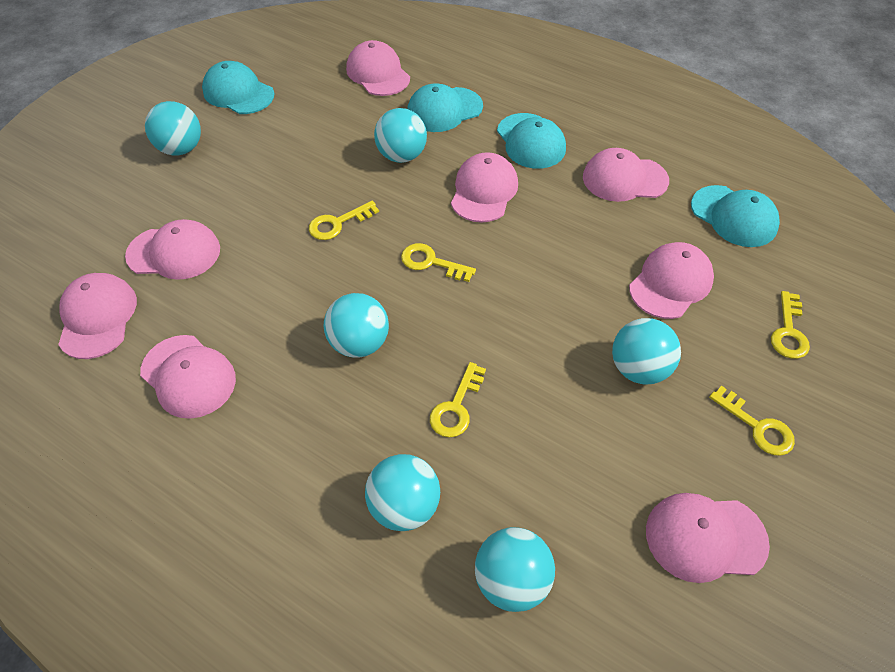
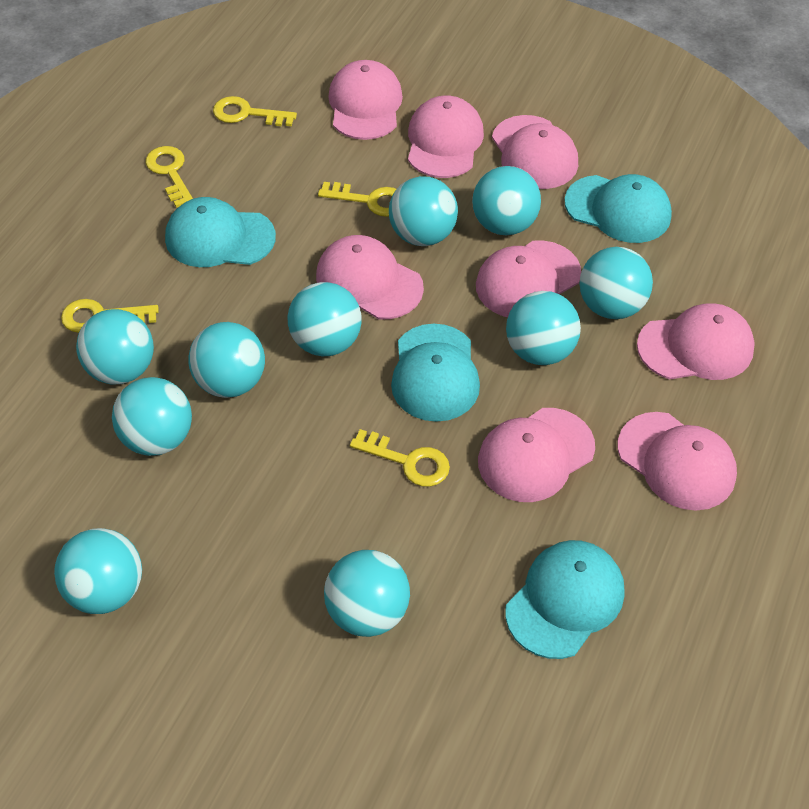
turquoise ball: [145,101,201,155] [324,293,389,358] [365,454,440,531] [374,108,427,163] [475,527,555,612] [612,318,681,384] = 6 -> [54,528,142,614] [76,309,154,384] [112,377,192,456] [188,322,265,398] [288,282,362,356] [324,550,410,637] [389,176,458,246] [472,166,541,235] [506,291,581,365] [579,247,653,319] = 10

